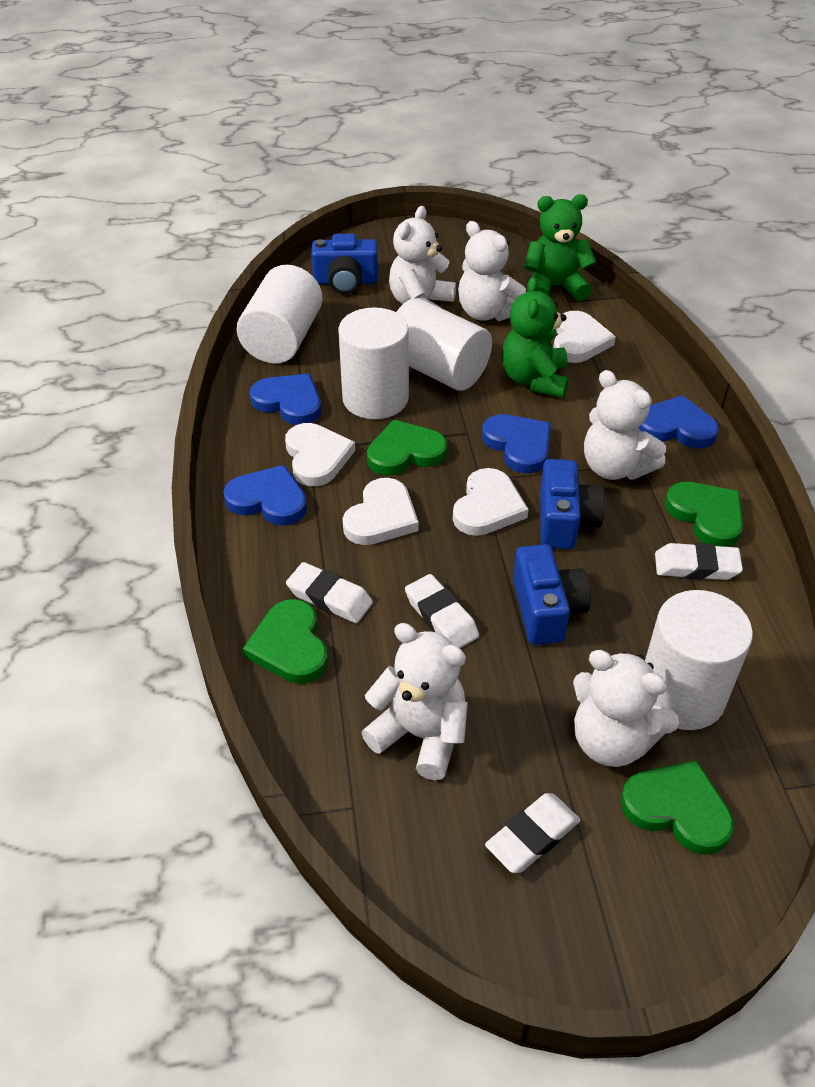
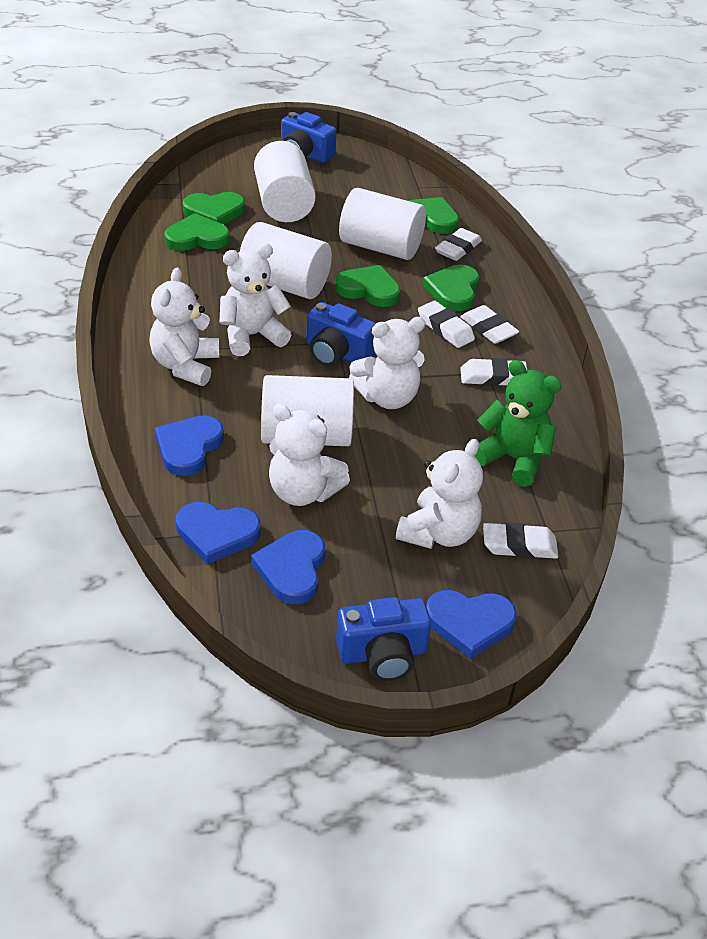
green heart: [243,599,328,684] [367,419,447,476] [621,760,734,855] [665,482,743,547] = 4 -> [164,213,230,251] [182,192,245,225] [335,265,401,307] [409,197,459,234] [423,265,479,311] = 5
green teddy bear: [502,277,569,398] [524,194,596,301] = 2 -> [474,360,561,487] = 1
white eraser: [286,562,373,623] [405,574,479,648] [485,793,581,873] [655,543,743,580] = 4 -> [418,301,475,348] [435,228,482,261] [460,305,519,344] [460,358,527,386] [483,522,558,559] = 5
white heart: [285,423,355,486] [342,478,419,545] [453,468,529,536] [553,311,616,363] = 4 -> none = 0

